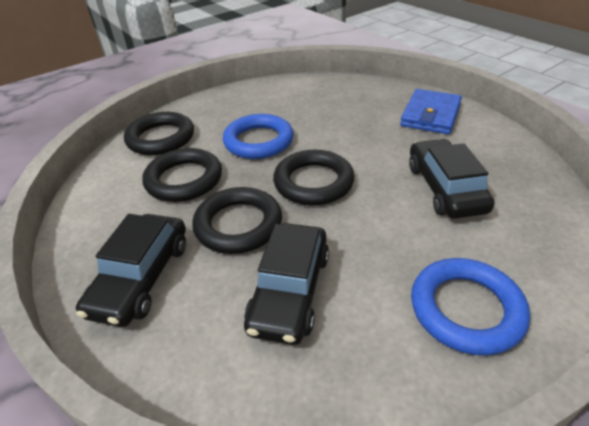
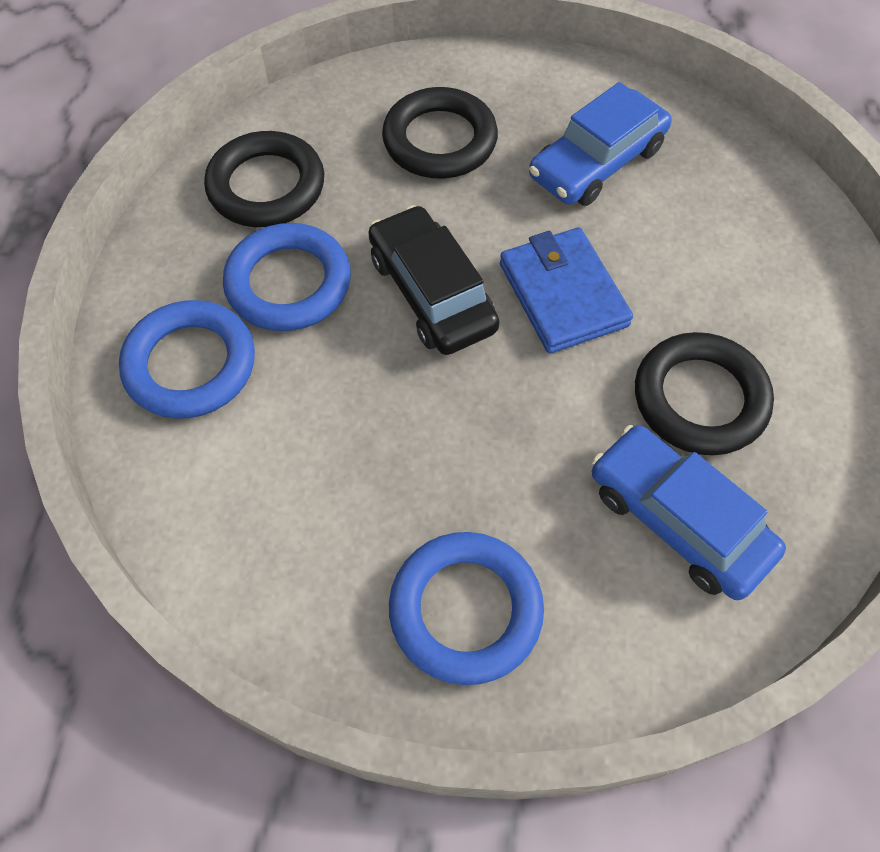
black car: [76,214,186,327] [244,223,329,345] [409,139,495,219] = 3 -> [368,205,500,355] = 1
black ring: [124,112,194,155] [142,148,222,202] [192,187,282,254] [273,150,355,205] = 4 -> [204,131,324,227] [382,87,498,179] [635,332,774,455] = 3
blue car: none = 0 -> [529,82,672,206] [592,425,786,600] = 2
blue ring: [223,114,294,159] [411,258,530,356] = 2 -> [119,300,255,419] [223,223,351,331] [389,532,544,685] = 3

